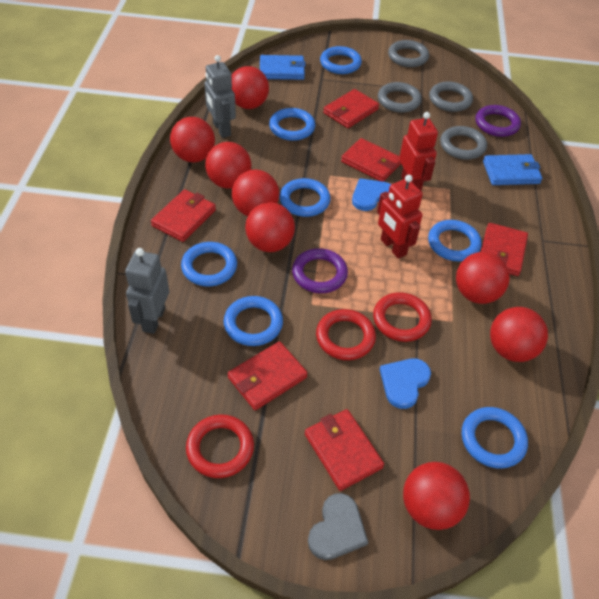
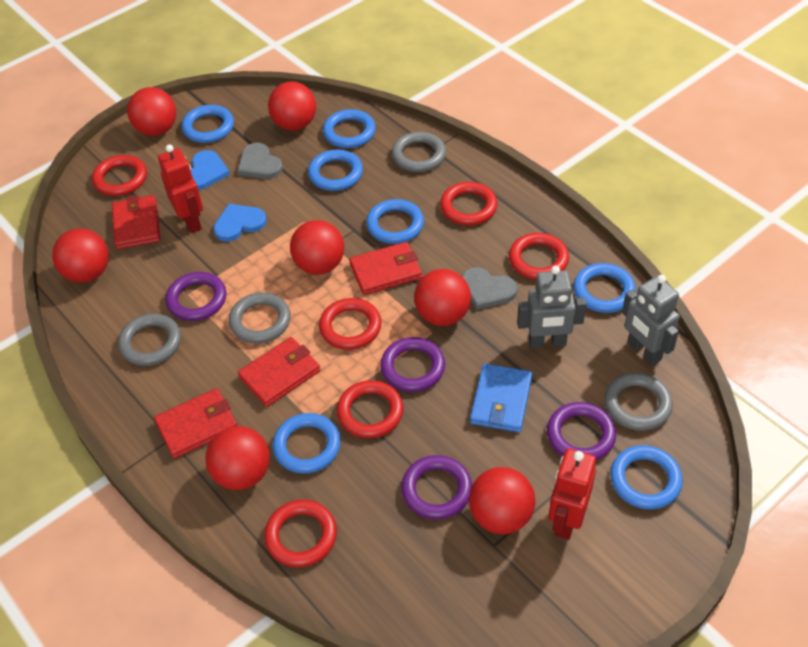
blue wallet: [260,55,306,80] [483,154,542,185] = 2 -> [470,363,532,433] = 1
grey heart: [308,493,368,560] = 1 -> [237,143,283,179] [462,267,517,310] = 2
purple ring: [292,248,348,293] [475,105,521,137] = 2 -> [165,272,226,321] [380,337,445,392] [401,455,472,520] [547,402,616,460] = 4
red ball: [170,117,215,162] [205,142,252,189] [231,66,269,109] [232,170,279,216] [245,202,295,252] [403,462,470,530] [456,252,510,304] [490,307,548,362] = 8 -> [52,228,109,283] [127,87,176,136] [205,426,270,490] [268,82,316,131] [290,220,344,275] [414,269,471,326] [469,467,536,534] = 7
red ring: [186,415,254,478] [316,309,376,360] [373,292,432,342] = 3 -> [92,155,147,196] [264,500,337,567] [319,298,382,350] [337,380,403,438] [440,182,497,226] [509,233,569,280] = 6
red wallet: [151,189,216,242] [228,341,308,410] [305,409,384,491] [323,89,379,128] [341,138,401,182] [481,223,528,276] = 6 -> [112,195,160,249] [154,388,237,459] [238,337,320,407] [349,242,422,295] = 4

